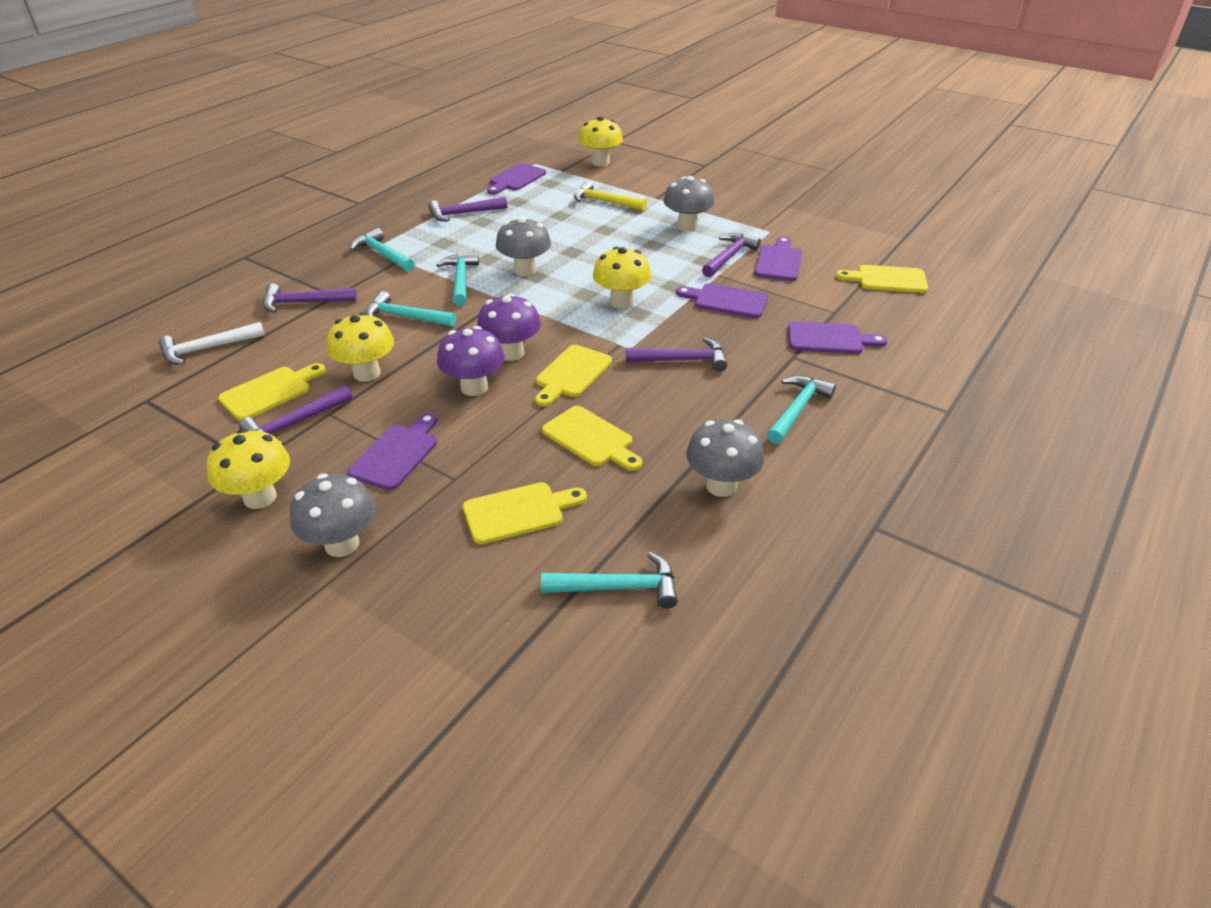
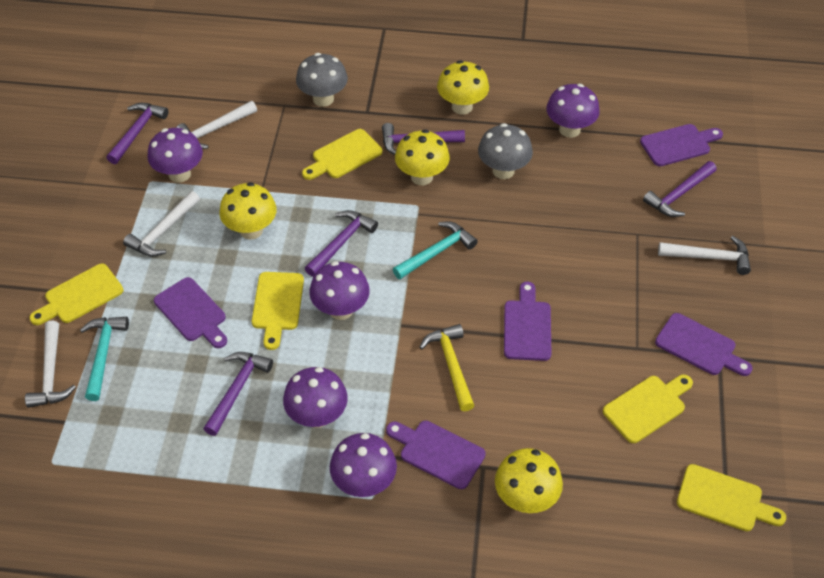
grey mushroom: [290,474,376,557] [496,217,551,276] [664,176,715,231] [686,419,764,497] = 4 -> [296,53,348,107] [478,123,533,179] = 2
purple mushroom: [437,326,505,396] [477,293,541,361] = 2 -> [147,128,203,183] [283,367,348,428] [309,261,370,320] [330,433,397,497] [547,84,600,138] = 5
turquoise hammer: [350,228,415,272] [365,291,456,327] [436,253,479,306] [541,552,678,608] [767,375,836,444] = 5 -> [80,317,129,401] [393,221,478,279] = 2
white hammer: [159,322,265,365] = 1 -> [25,321,76,408] [123,191,200,257] [176,101,257,149] [658,236,751,275] = 4

